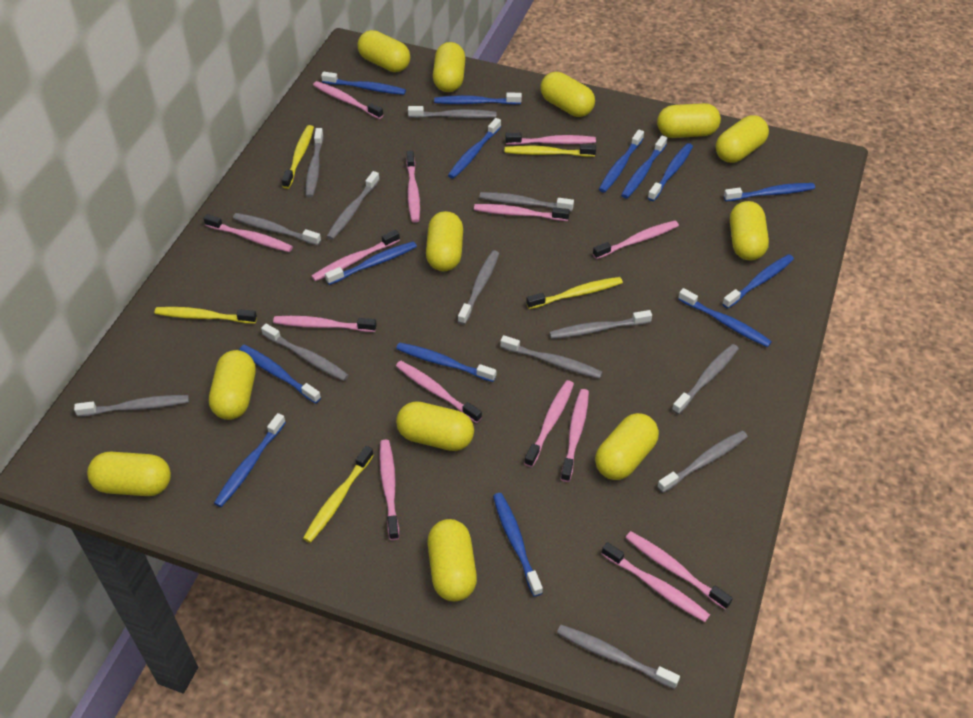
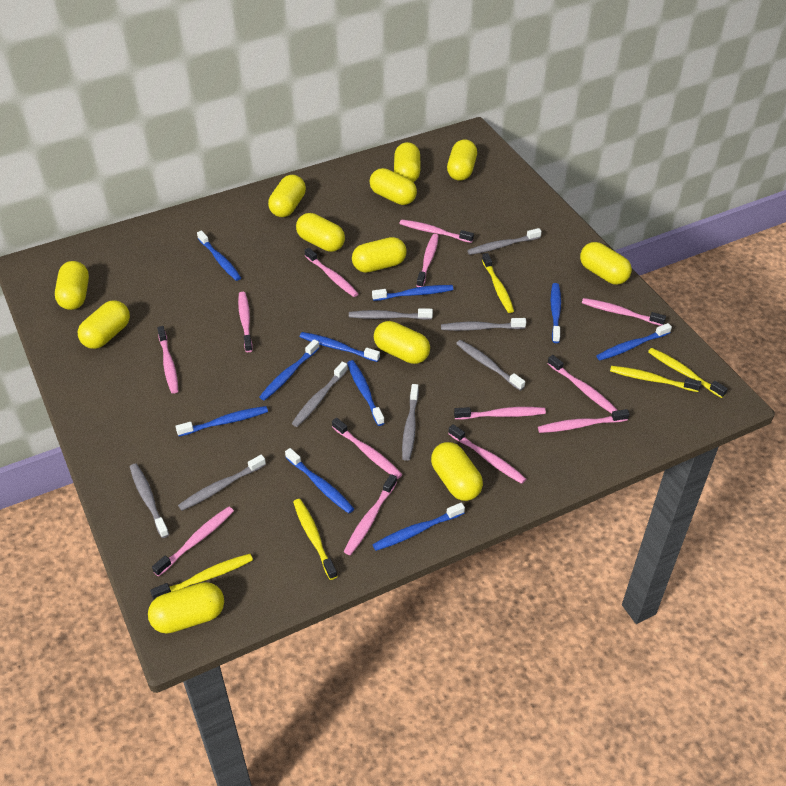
blue toothbrush: [214,413,286,507] [239,344,321,404] [321,72,406,95] [325,241,417,285] [396,342,496,382] [434,93,522,105] [448,118,501,179] [493,493,543,597] [599,130,644,193] [621,136,667,198] [648,143,693,201] [678,288,772,347] [722,254,794,309] [724,183,815,201] = 14 -> [176,406,268,437] [197,230,241,281] [259,339,320,401] [285,448,354,513] [300,332,380,362] [347,360,385,426] [372,285,453,301] [372,502,465,551] [551,283,561,343] [596,323,672,360] = 10
grey toothbrush: [74,395,189,417] [233,213,321,246] [261,324,349,381] [306,128,324,198] [327,171,380,240] [408,106,496,118] [458,250,499,325] [479,192,574,212] [500,335,602,379] [549,310,652,339] [557,625,680,689] [657,431,748,493] [672,344,739,415] = 13 -> [130,464,169,538] [178,455,266,511] [291,362,348,427] [349,308,433,320] [402,384,419,461] [441,318,526,331] [456,340,525,391] [467,228,542,255] = 8
pink toothbrush: [203,214,293,252] [273,316,377,332] [311,230,400,281] [313,81,383,119] [379,439,399,540] [396,361,482,423] [406,151,420,223] [474,204,570,221] [506,133,596,145] [524,380,574,467] [561,389,589,482] [593,221,679,259] [602,542,710,622] [626,531,733,610] = 14 -> [152,507,234,577] [157,326,178,394] [238,292,253,352] [305,248,358,297] [332,418,402,479] [344,474,397,555] [399,219,474,243] [417,234,439,287] [448,424,526,484] [454,407,546,420] [538,409,629,433] [547,355,618,414] [582,298,666,326] = 13

